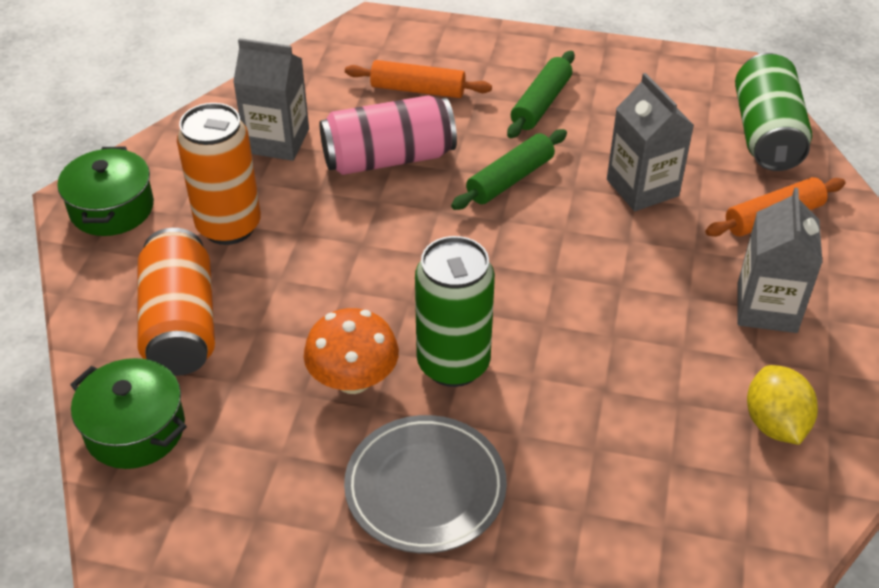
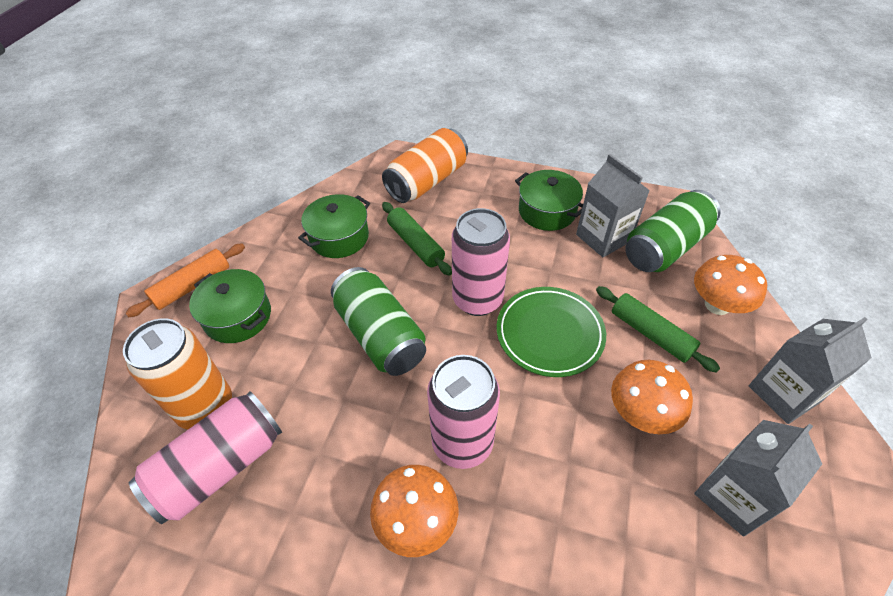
green plate: none = 0 -> [497,287,606,377] = 1
green pot: [57,147,154,236] [70,358,187,469] = 2 -> [189,269,271,343] [298,194,370,258] [515,170,583,231] = 3
grey plate: [344,415,507,553] = 1 -> none = 0
orange mushroom: [304,308,399,394] = 1 -> [370,465,458,557] [611,360,693,434] [694,255,767,315] = 3
orange rolling pin: [345,60,492,98] [705,177,845,237] = 2 -> [125,243,245,317] = 1
pink can: [320,95,457,175] = 1 -> [129,391,282,524] [427,355,500,469] [452,208,510,316] = 3
yellow lemon: [747,365,818,445] = 1 -> none = 0

